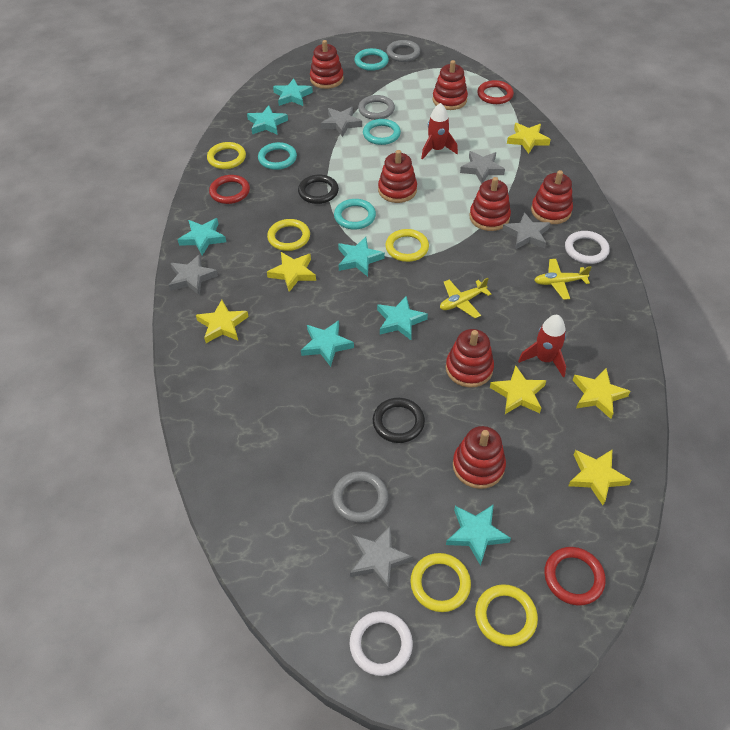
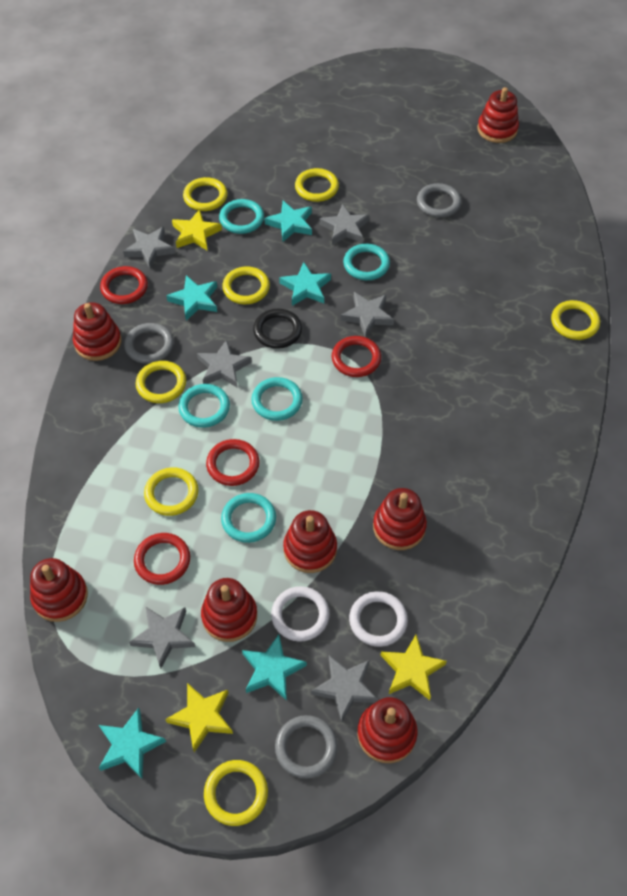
black ring: [298,174,339,204] [373,398,425,443] = 2 -> [253,309,302,349] = 1
grey star: [169,254,218,295] [321,107,362,137] [350,525,413,590] [460,151,505,184] [502,212,550,250] = 5 -> [123,227,175,269] [129,607,195,669] [197,340,252,387] [311,655,378,723] [320,204,369,245] [341,292,394,337] = 6
red ring: [209,175,250,204] [477,80,514,104] [544,547,606,606] = 3 -> [100,266,148,304] [134,533,190,585] [206,439,260,486] [332,336,381,377] = 4
red rocket: [421,103,458,160] [518,315,566,377] = 2 -> none = 0
turquoise ring: [258,142,297,170] [334,199,376,229] [354,48,389,71] [363,119,401,145] = 4 -> [178,384,230,428] [219,199,264,234] [221,493,276,543] [251,377,303,421] [343,244,390,280] = 5
turquoise star: [177,218,226,255] [247,105,288,135] [273,78,313,106] [301,320,354,367] [338,237,385,277] [377,296,428,340] [446,504,511,566] = 7 -> [99,708,166,779] [166,275,217,321] [242,634,307,701] [264,201,312,242] [279,262,331,306] = 5
yellow plane: [440,278,491,318] [534,259,592,300] = 2 -> none = 0
yellow ring: [207,142,246,169] [267,219,310,251] [385,229,429,262] [410,553,471,612] [475,584,538,647] = 5 -> [136,361,186,403] [144,467,198,516] [183,177,227,211] [204,760,268,826] [222,266,270,304] [295,168,339,202] [551,300,600,340] = 7
yellow star: [196,300,249,343] [267,252,316,292] [490,365,547,414] [507,123,551,154] [568,450,632,505] [573,368,631,419] = 6 -> [165,683,233,752] [172,209,222,250] [380,635,447,700] = 3

